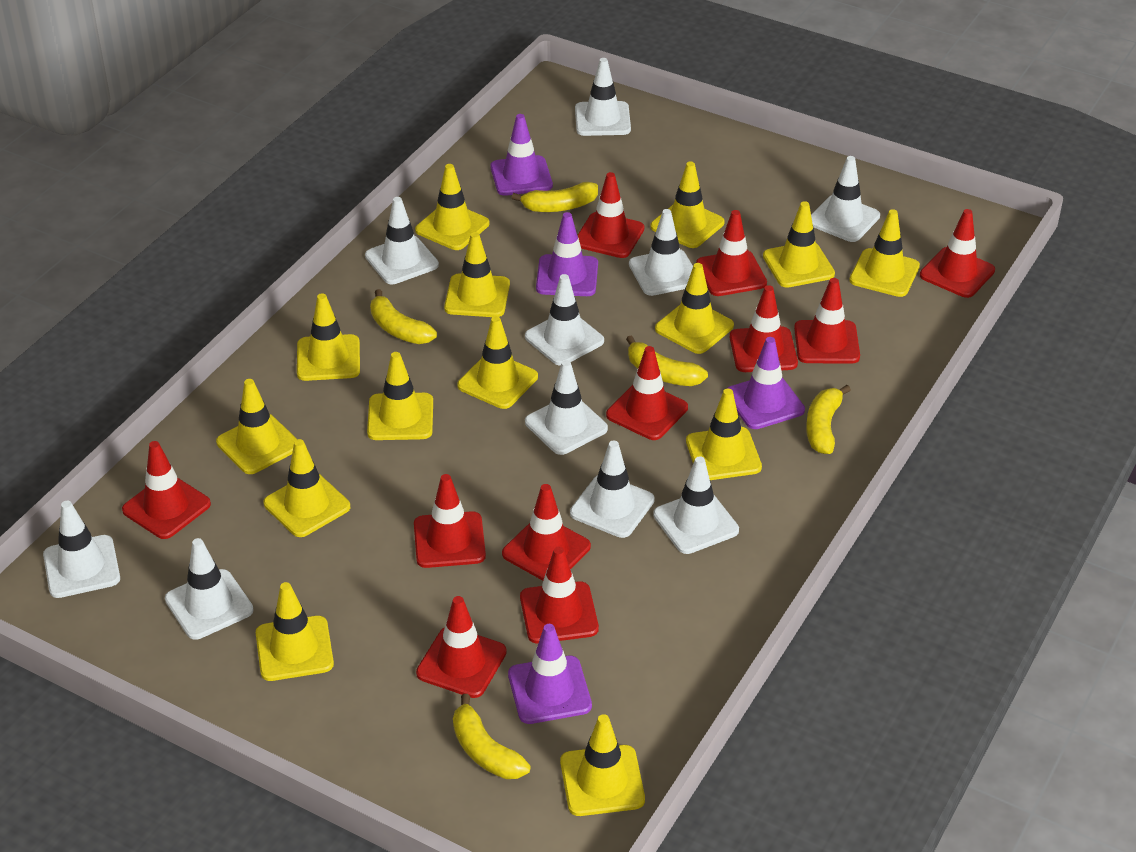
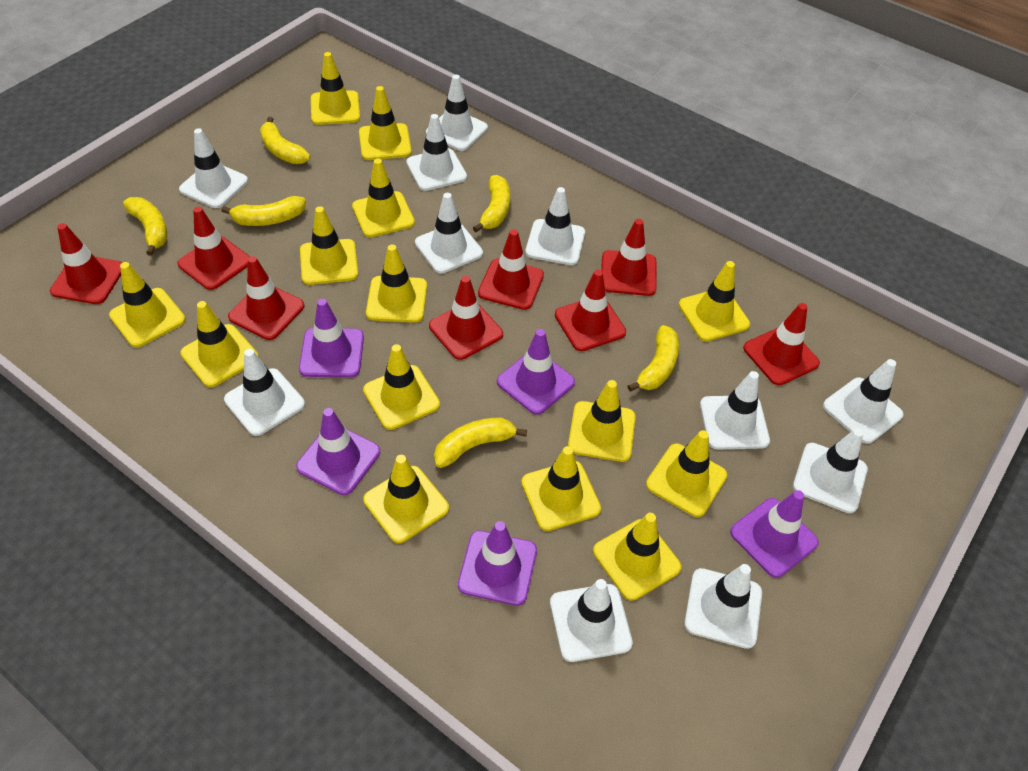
purple traffic cone: [490,114,553,196] [508,624,592,724] [536,212,598,296] [726,337,805,429] = 4 -> [296,408,380,495] [299,299,364,378] [458,521,537,606] [497,329,575,415] [730,490,819,578] = 5
red traffic cone: [122,441,211,539] [414,474,486,568] [416,596,507,698] [502,484,591,581] [520,547,599,643] [578,172,644,258] [606,346,688,440] [696,210,767,296] [730,285,798,372] [794,278,860,364] [920,209,995,298] = 11 -> [50,223,122,304] [177,207,250,290] [228,256,304,340] [429,276,503,360] [478,229,544,310] [555,270,626,351] [601,219,657,296] [743,303,820,385] = 8
white traffic cone: [43,501,120,598] [165,538,254,640] [365,197,439,284] [525,274,604,366] [525,360,608,455] [570,441,655,538] [575,58,631,136] [629,209,693,296] [653,456,739,554] [811,156,880,242] = 10 -> [179,128,248,208] [224,349,305,436] [406,114,467,191] [415,193,483,273] [426,75,488,151] [525,187,585,265] [550,579,633,662] [684,564,762,649] [700,371,770,450] [793,428,868,513] [823,359,903,444] = 11
yellow banana: [370,289,437,344] [453,694,531,779] [512,182,598,212] [626,335,708,386] [806,385,851,454] = 5 -> [123,197,167,256] [221,196,306,226] [260,117,310,164] [434,417,527,468] [473,175,510,232] [628,325,679,392] = 6

